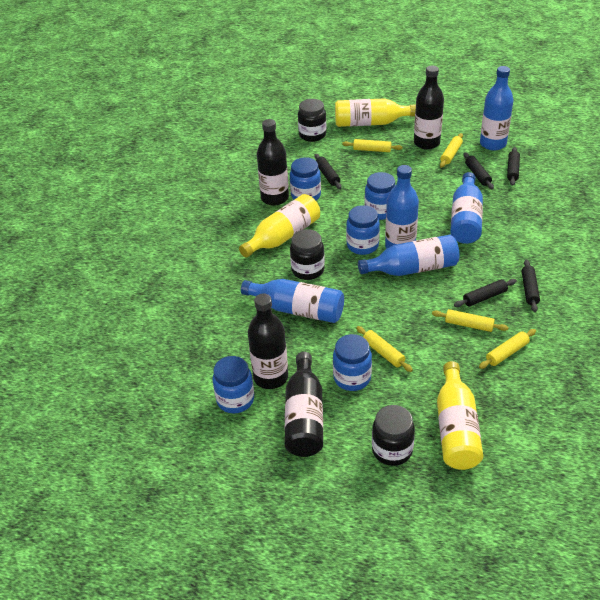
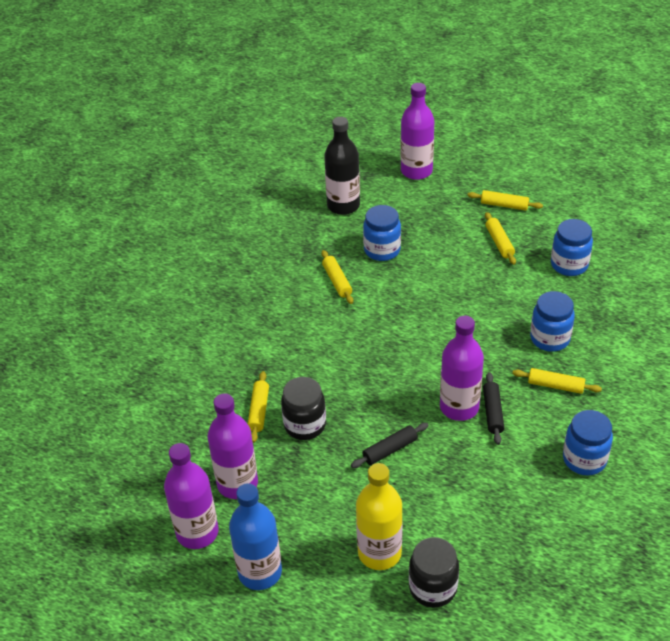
black bottle: [248,294,288,389] [257,119,289,206] [285,352,323,457] [414,66,444,150] = 4 -> [324,117,360,215] = 1
black jar: [290,229,325,280] [298,99,326,142] [372,405,415,466] = 3 -> [281,377,326,440] [409,537,459,608] = 2
black rolling pin: [315,154,342,189] [454,279,517,307] [464,153,494,190] [507,147,520,186] [522,259,540,312] = 5 -> [351,423,429,468] [483,372,504,445] = 2
blue bottle: [241,279,344,323] [358,235,459,276] [385,165,419,249] [450,172,483,244] [480,66,514,151] = 5 -> [229,483,282,590] = 1
blue jar: [212,356,254,413] [290,157,321,201] [333,334,372,391] [346,205,380,255] [365,172,396,220] = 5 -> [363,205,401,261] [530,291,575,352] [551,219,593,276] [563,410,613,476] = 4
purple bottle: none = 0 -> [164,443,219,549] [207,393,258,499] [400,83,434,180] [440,316,484,421] = 4
yellow bottle: [239,194,320,258] [335,98,416,127] [437,361,483,470] = 3 -> [356,463,403,570] = 1

